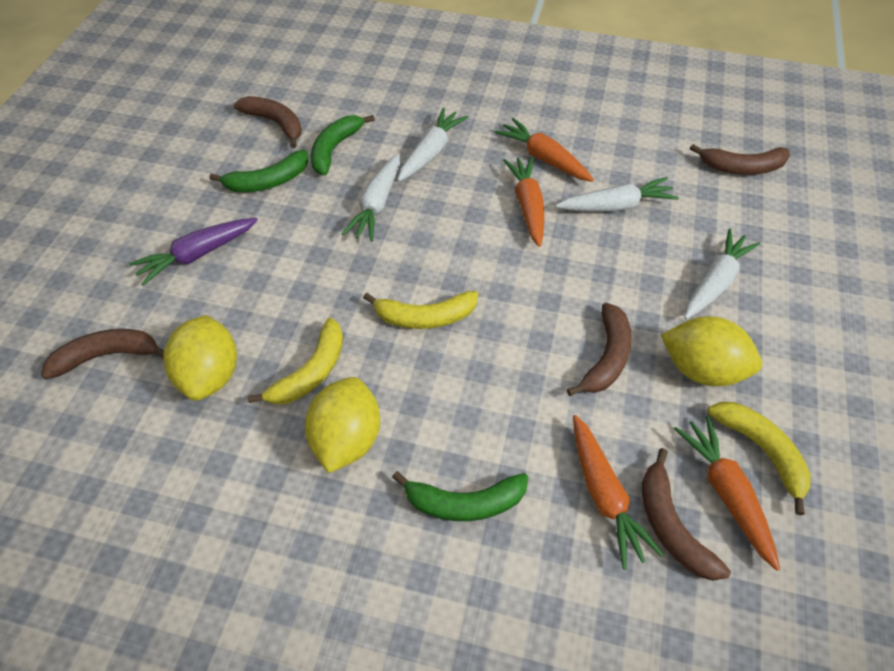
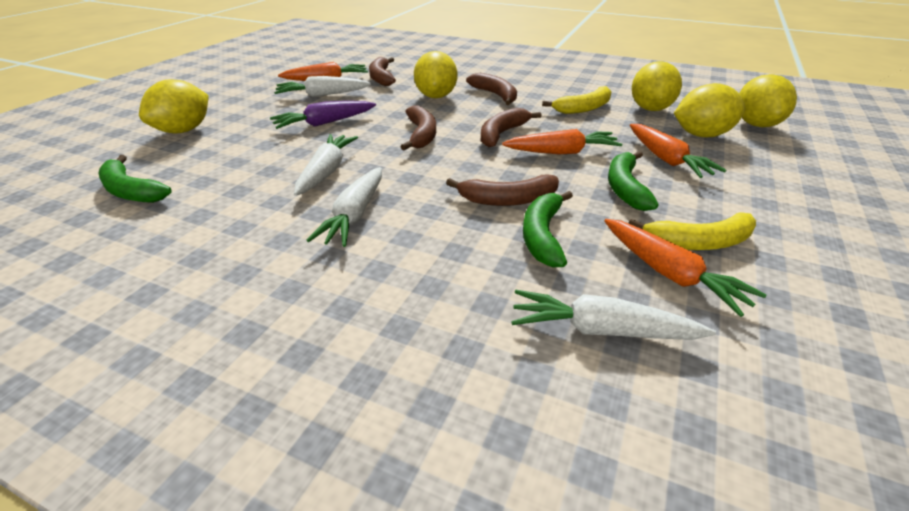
yellow banana: [248,318,343,405] [363,291,478,329] [708,402,811,515] = 3 -> [542,86,611,114] [628,212,756,250] = 2
yellow lemon: [163,315,237,401] [305,377,380,473] [661,316,762,386] = 3 -> [139,79,209,133] [414,51,458,98] [632,61,682,111] [674,83,745,137] [739,74,797,127] = 5

